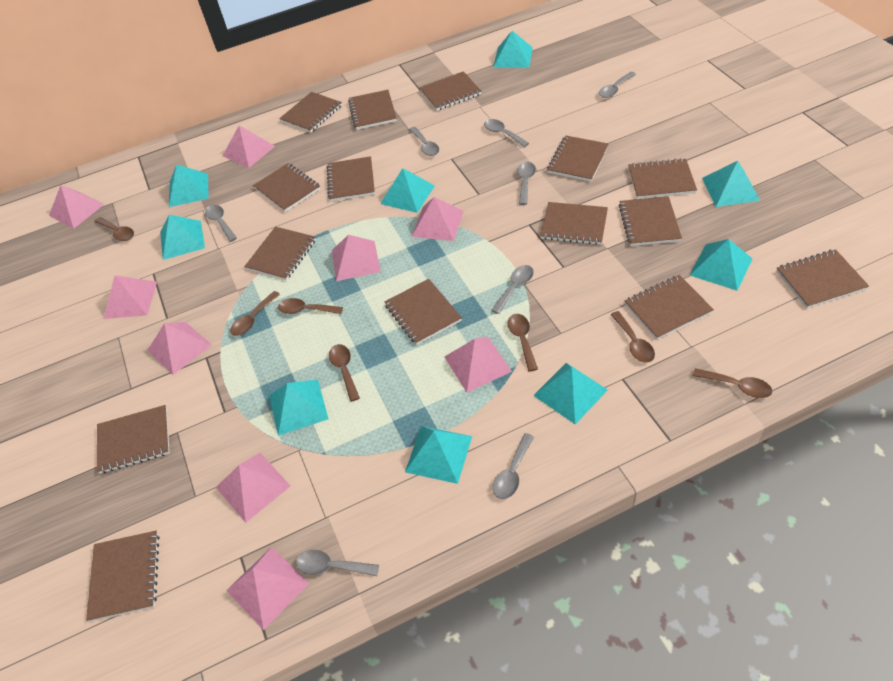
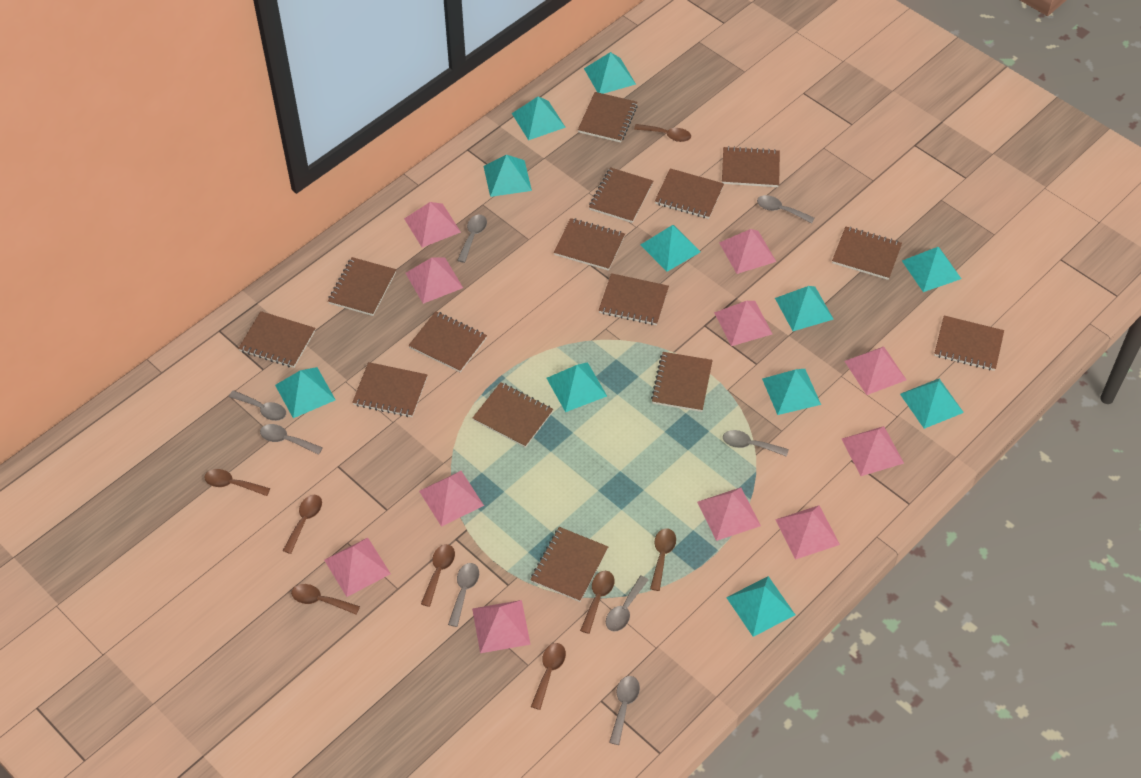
brown spoon: [94,217,134,241] [230,291,280,336] [278,298,343,314] [329,344,360,402] [507,314,538,371] [611,311,655,363] [693,368,772,398] = 7 -> [204,469,270,496] [283,495,322,554] [291,584,360,615] [421,544,455,607] [531,643,566,710] [580,571,614,634] [634,124,691,142] [650,528,676,591] = 8
pink pyramid: [49,185,104,229] [104,275,157,319] [147,322,212,375] [216,453,290,523] [223,125,275,168] [226,547,310,630] [332,235,381,281] [412,197,464,241] [445,337,512,392] = 9 -> [324,537,391,597] [404,202,461,248] [406,257,463,304] [419,471,484,527] [472,600,531,653] [697,487,761,541] [714,301,772,346] [719,229,776,274] [775,506,840,559] [842,426,904,476] [844,347,906,395] = 11
turquoise pyramid: [160,215,205,260] [169,164,209,207] [269,379,329,436] [380,168,435,213] [405,426,472,484] [493,31,533,68] [533,363,608,424] [690,239,753,291] [702,161,760,207] = 9 -> [275,367,336,418] [483,155,532,197] [512,96,566,140] [547,362,607,412] [584,52,636,94] [641,225,701,272] [726,576,795,637] [762,369,821,415] [775,286,834,331] [900,379,964,429] [902,247,961,292] = 11

